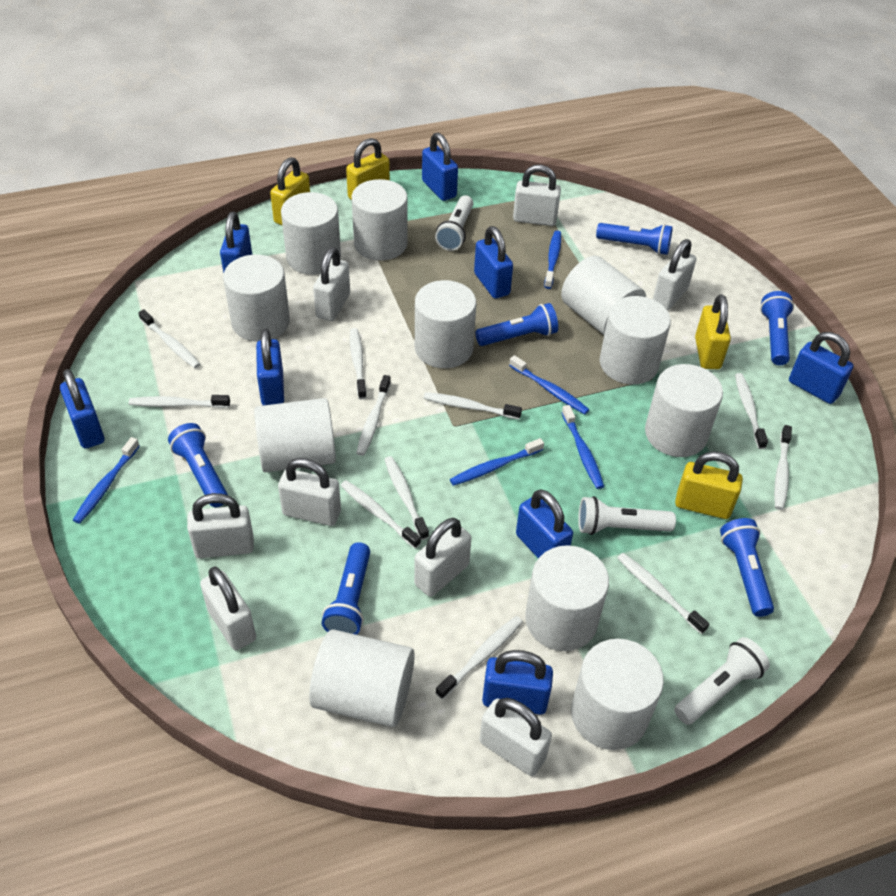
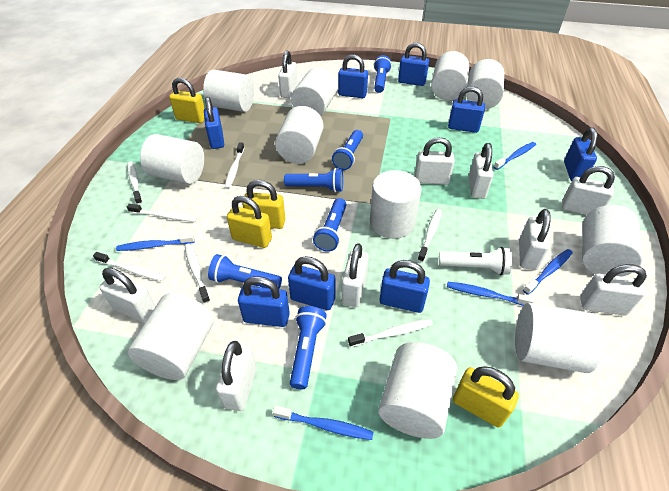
white flashlight: [435,195,473,251] [578,496,676,535] [674,637,770,725] = 3 -> [439,247,512,275] = 1
white padlock: [187,493,254,558] [200,567,256,650] [278,458,341,526] [313,247,350,321] [414,518,472,597] [479,698,552,776] [513,165,561,226] [653,239,696,310] = 8 -> [99,268,156,323] [216,341,256,411] [278,51,298,98] [341,243,369,307] [414,137,455,185] [468,143,494,199] [519,209,551,270] [562,166,615,215] [580,264,647,316] = 9
white toothbrush: [129,395,230,408] [138,309,200,368] [340,480,421,548] [350,328,366,399] [356,375,391,456] [384,456,429,540] [424,392,522,420] [436,616,523,699] [617,553,709,634] [735,373,768,449] [774,425,792,510] = 11 -> [93,252,166,281] [127,161,142,205] [127,204,197,222] [185,243,210,304] [225,142,244,189] [348,319,433,347] [418,209,442,262] = 7

